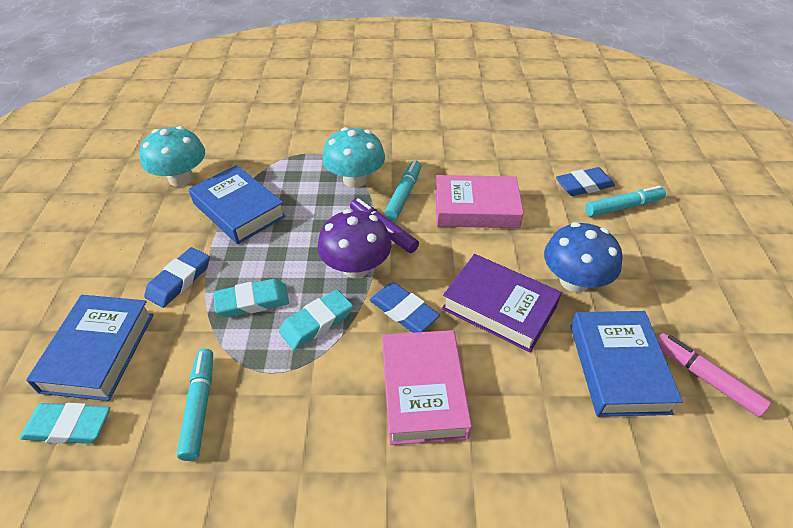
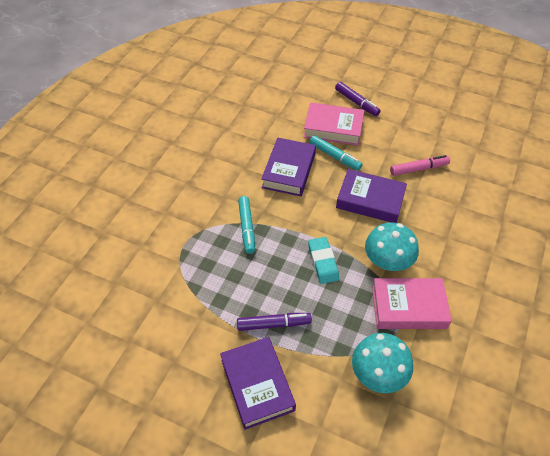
blue book: [26,295,154,401] [189,165,286,244] [571,311,683,417] = 3 -> none = 0
blue eraser: [144,247,210,308] [370,283,440,333] [556,167,615,196] = 3 -> none = 0
blue mushroom: [544,222,623,293] = 1 -> none = 0
purple book: [442,254,562,353] = 1 -> [220,337,296,430] [261,138,316,196] [336,169,407,223] = 3
purple marker: [350,198,419,253] = 1 -> [237,313,312,331] [335,82,381,116] = 2
purple mushroom: [317,209,391,278] = 1 -> none = 0
turquoise eraser: [20,403,110,444] [213,279,289,317] [279,289,353,350] = 3 -> [308,237,339,284] = 1
turquoise marker: [177,349,213,461] [385,160,421,220] [585,186,666,217] = 3 -> [238,196,255,254] [309,135,363,171] = 2

